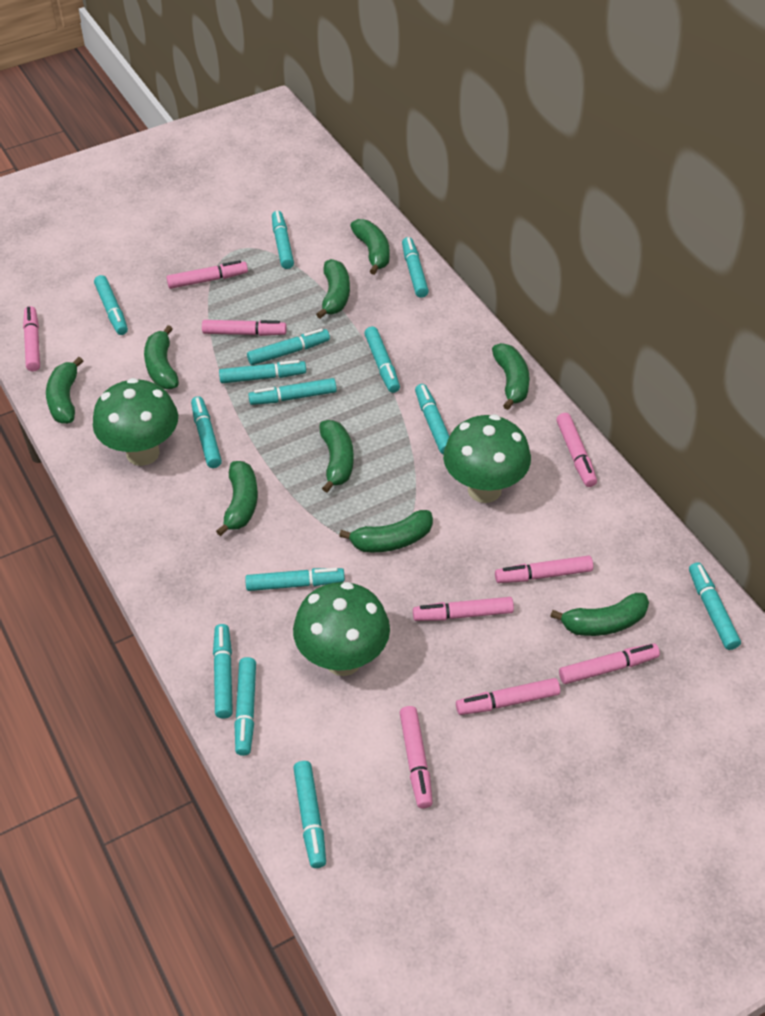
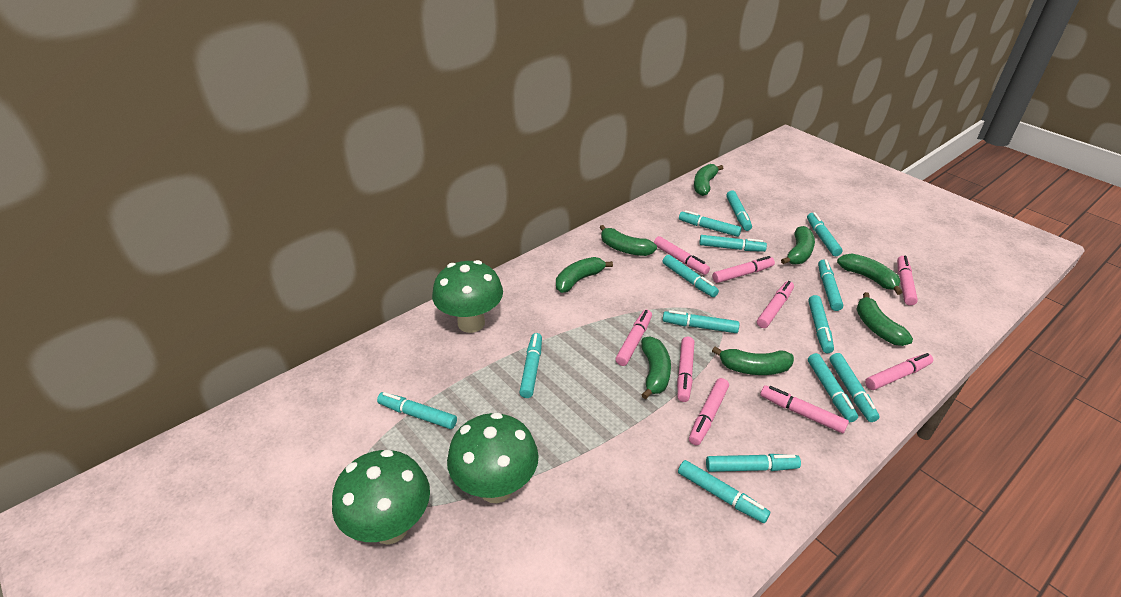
green banana: [46,357,83,424] [144,325,179,389] [216,461,258,536] [316,259,350,319] [319,420,354,493] [339,510,433,552] [350,219,390,275] [492,343,530,410] [550,593,649,636] = 9 -> [556,257,613,293] [599,225,657,256] [641,336,671,399] [694,164,723,196] [712,347,794,375] [781,226,815,264] [837,254,903,295] [857,292,913,346] = 8

